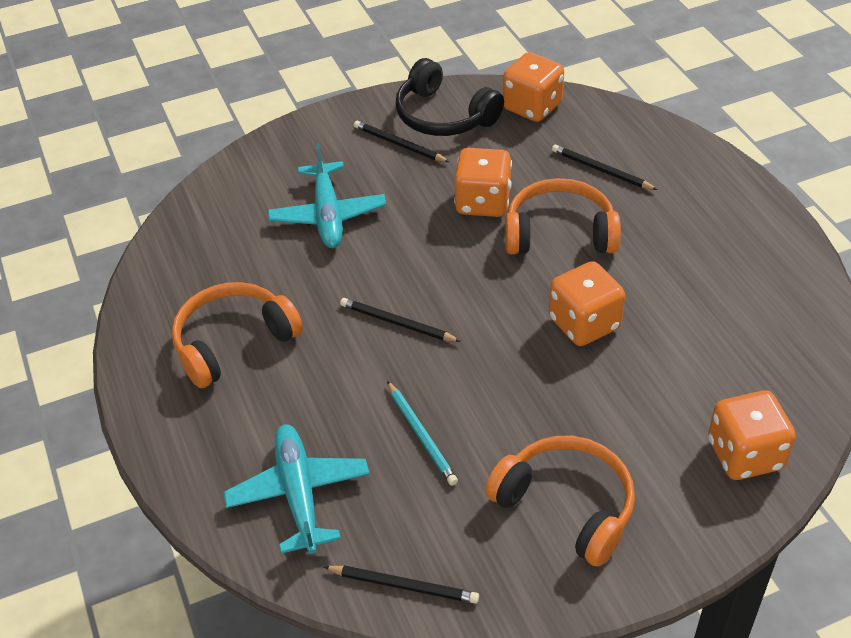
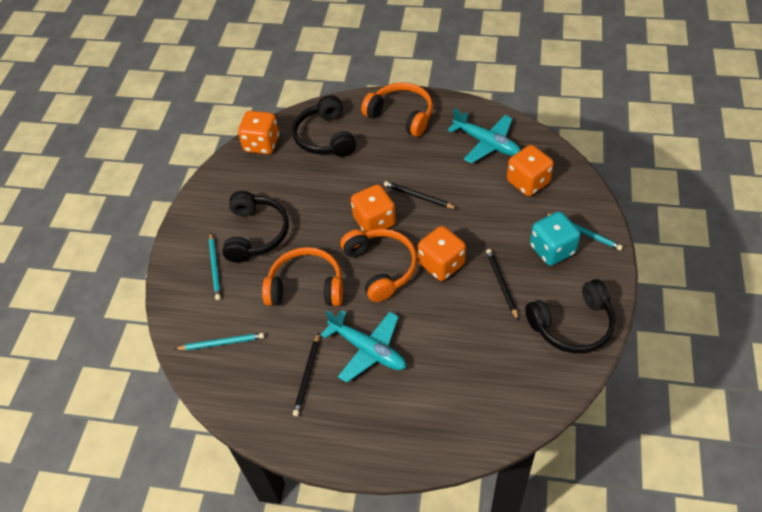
black headphones: [395,58,504,136] = 1 -> [222,191,289,263] [292,95,356,157] [525,279,616,353] = 3
black pencil: [324,565,479,604] [340,298,461,342] [354,121,449,162] [552,144,658,190] = 4 -> [293,333,319,416] [384,181,457,209] [486,249,518,320] = 3
turquoise dice: none = 0 -> [530,212,580,266] = 1
turquoise pencil: [387,381,458,486] = 1 -> [175,333,264,350] [209,232,221,300] [545,213,623,251] = 3

